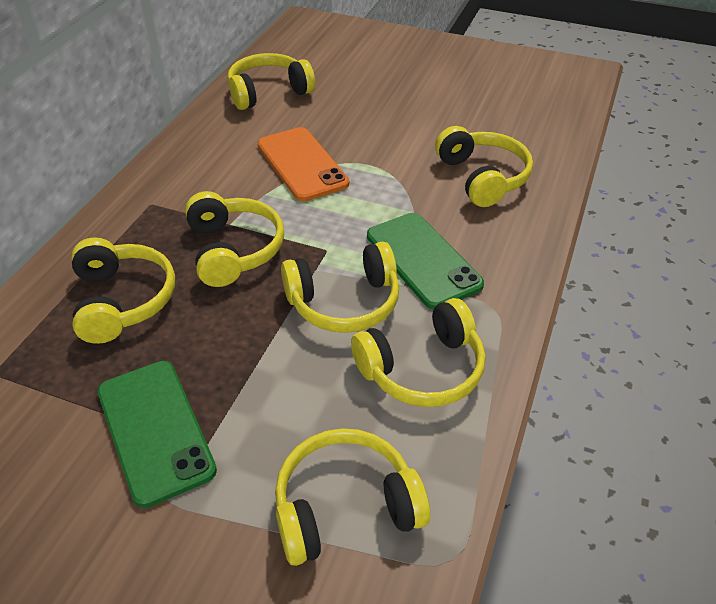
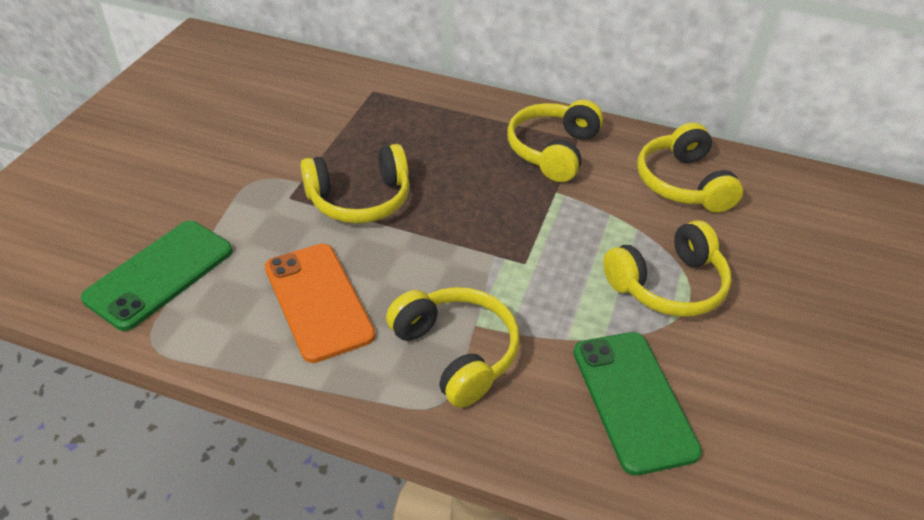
yellow headphones: [72,237,175,344] [185,191,284,287] [227,53,315,110] [275,428,430,566] [281,242,399,333] [351,298,486,407] [435,126,533,207] = 7 -> [301,144,410,223] [386,287,519,408] [507,100,603,182] [603,220,731,317] [637,122,743,213] = 5

